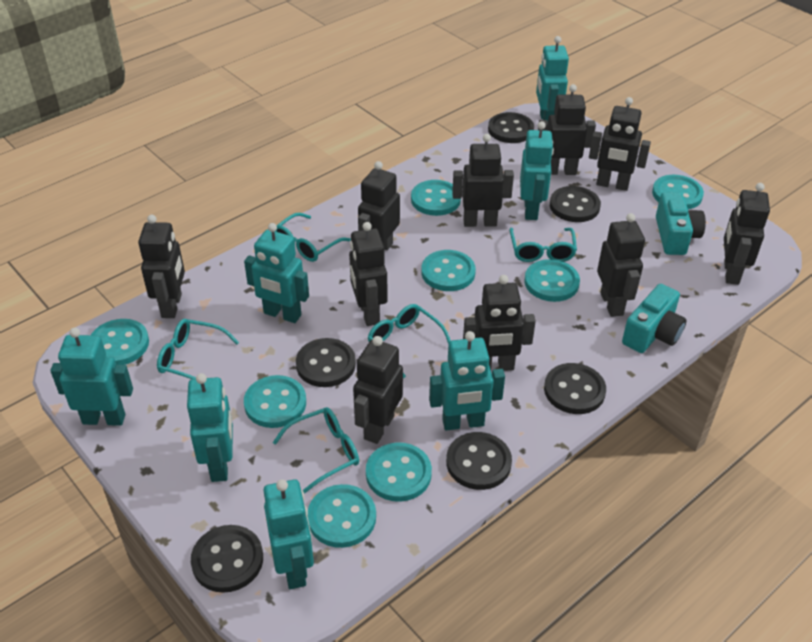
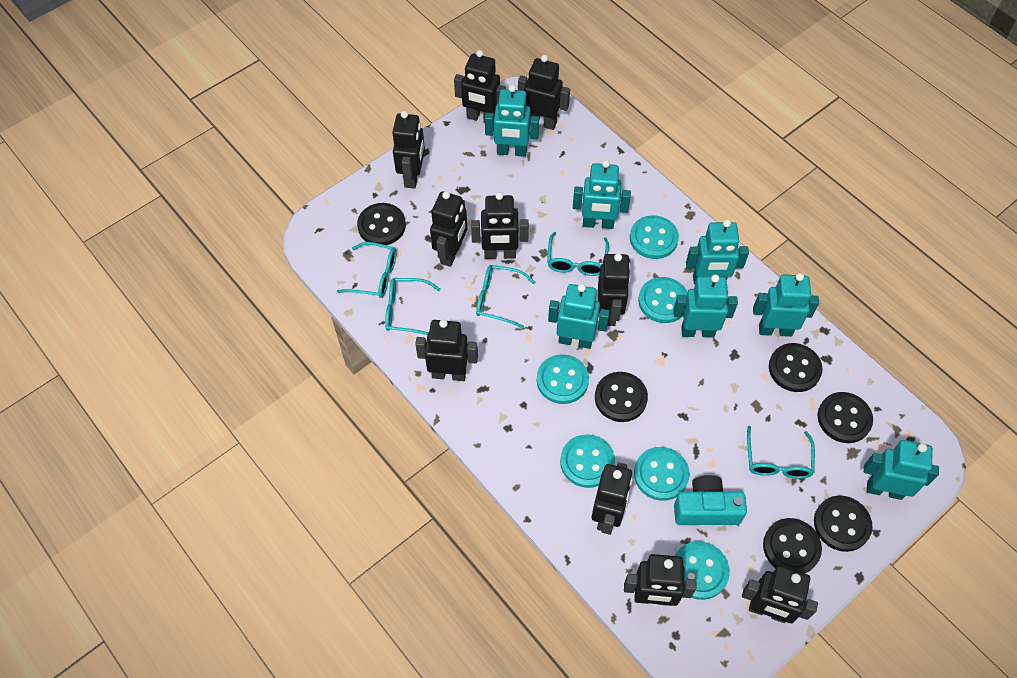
turquoise button: [91,319,149,365] [244,375,306,428] [307,484,376,548] [366,442,432,502] [411,180,461,216] [421,250,476,291] [524,259,580,302] [652,175,704,210] = 8 -> [537,354,589,404] [560,434,615,488] [630,215,679,259] [634,447,690,501] [638,277,687,323] [675,541,730,600] = 6
turquoise camera: [622,284,686,353] [656,192,706,255] = 2 -> [674,475,747,525] = 1

